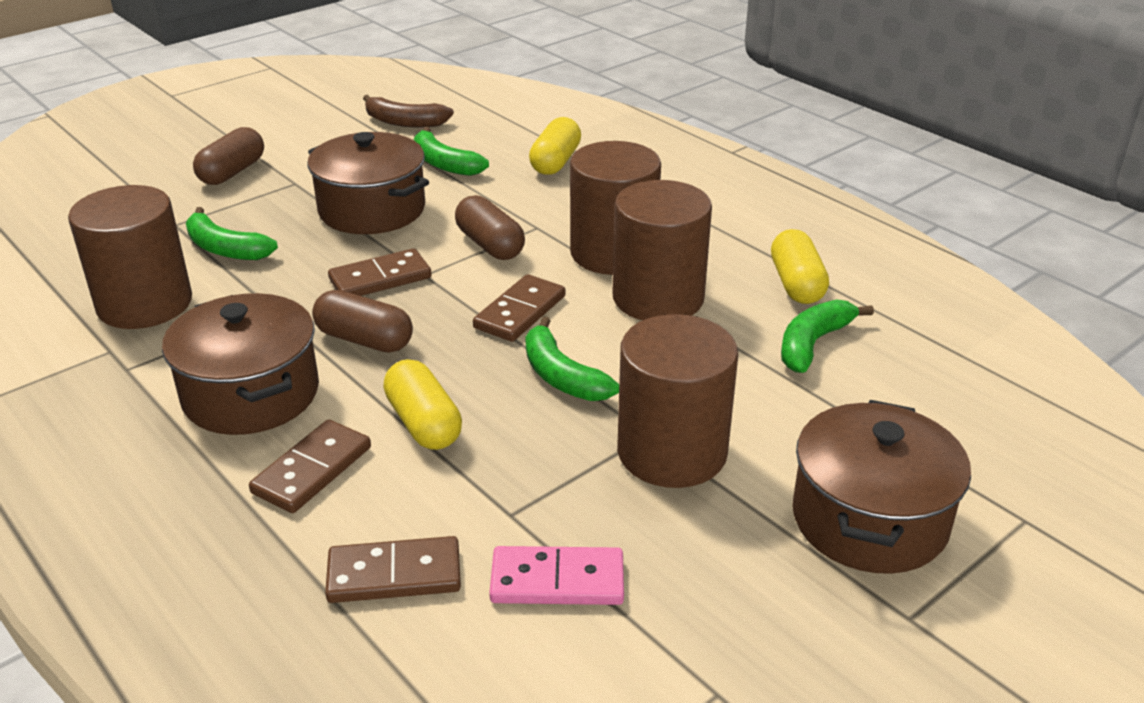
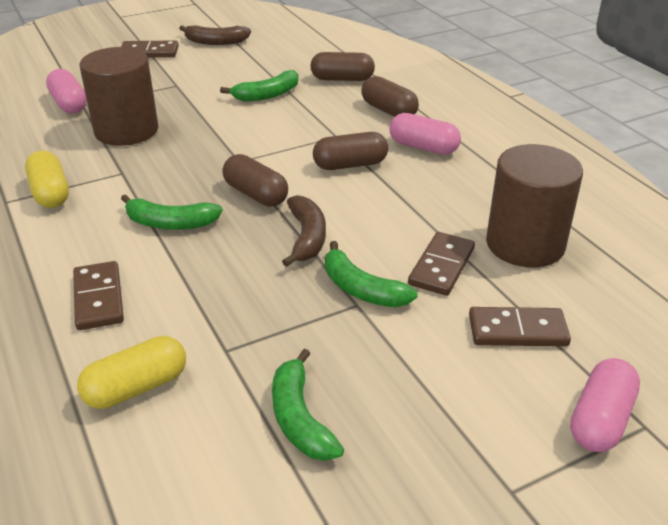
brown banana: [363,95,454,128] = 1 -> [179,25,251,45] [282,195,326,267] = 2
brown capsule: [193,127,264,185] [312,290,413,353] [455,195,525,260] = 3 -> [222,154,288,206] [310,52,375,81] [313,132,388,170] [361,76,419,117] = 4
brown cylinder: [68,185,192,329] [570,141,661,275] [612,180,712,320] [617,314,738,488] = 4 -> [80,47,158,146] [486,144,583,267] = 2
brown pot: [162,293,319,435] [308,132,429,234] [792,400,971,574] = 3 -> none = 0
pink capsule: none = 0 -> [46,69,87,114] [389,113,461,155] [570,358,640,452] = 3
pink domino: [489,546,624,605] = 1 -> none = 0
yellow capsule: [383,359,462,450] [529,117,581,175] [771,229,829,304] = 3 -> [25,151,69,208] [77,336,186,409] = 2

